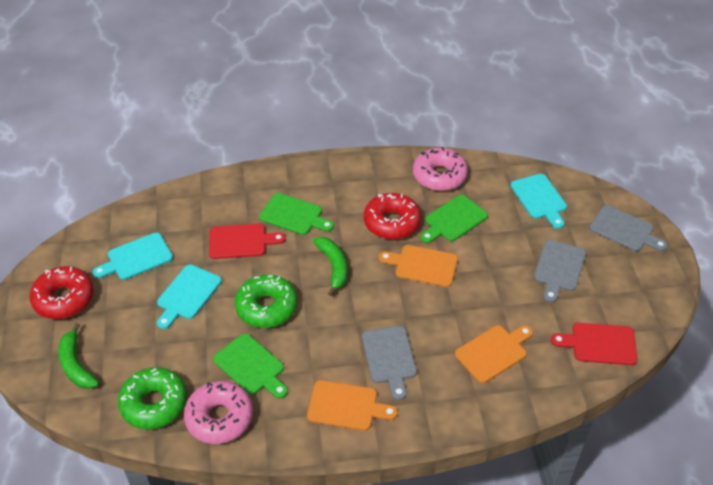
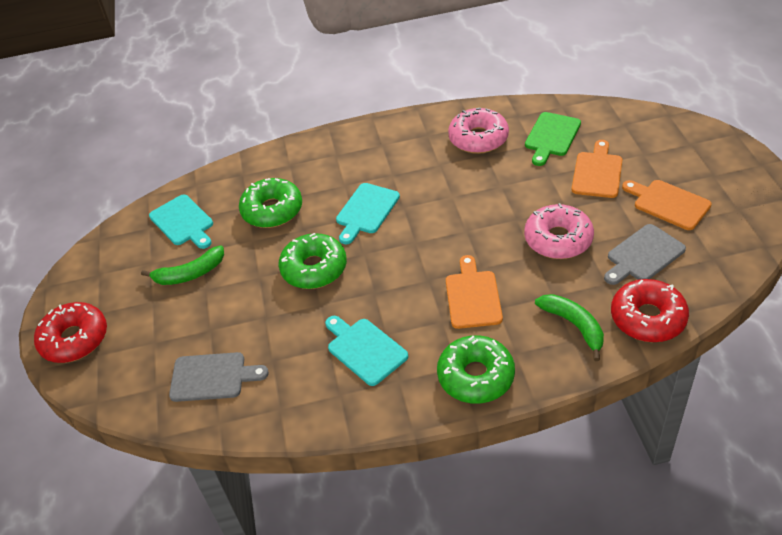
green cutting board: [213,333,288,399] [259,193,334,235] [420,195,488,243] = 3 -> [525,112,581,166] = 1
green donut: [118,367,187,429] [235,275,297,328] = 2 -> [239,178,302,228] [279,233,347,289] [437,335,515,404] = 3
grey cutting board: [362,326,417,400] [534,240,586,302] [589,205,668,251] = 3 -> [169,352,269,402] [604,224,686,285] = 2
red cutting board: [209,224,286,259] [551,323,637,365] = 2 -> none = 0

